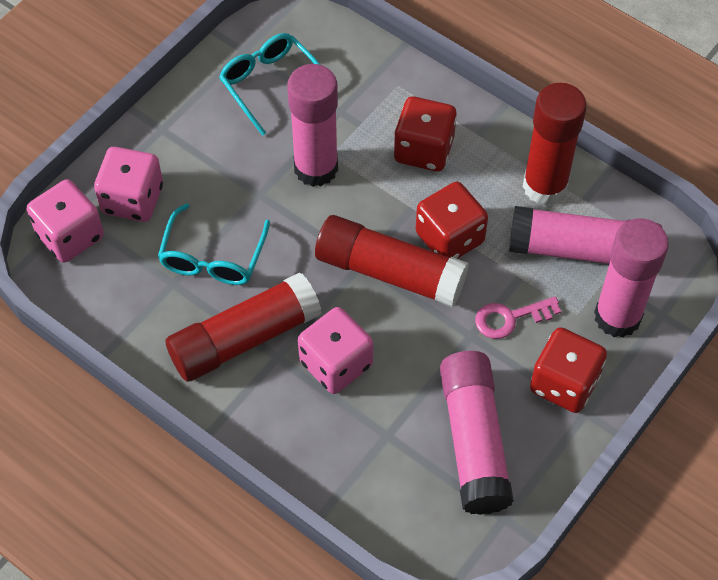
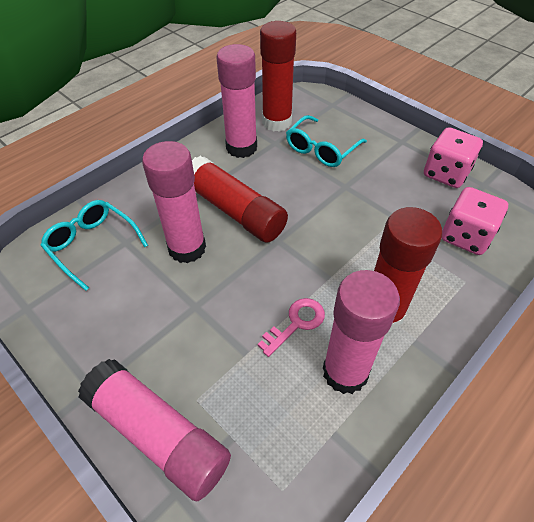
pink dice: [27,179,104,263] [94,147,163,222] [298,307,373,394] = 3 -> [424,127,483,188] [442,187,508,255] = 2
red dice: [394,96,457,172] [416,182,488,259] [530,327,607,413] = 3 -> none = 0

